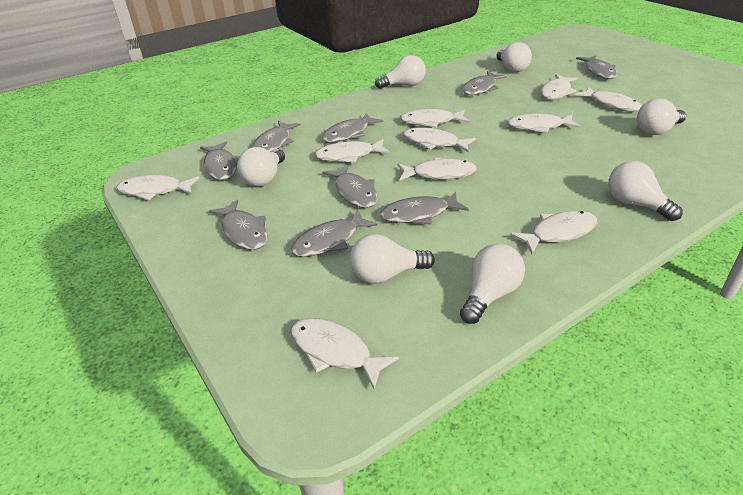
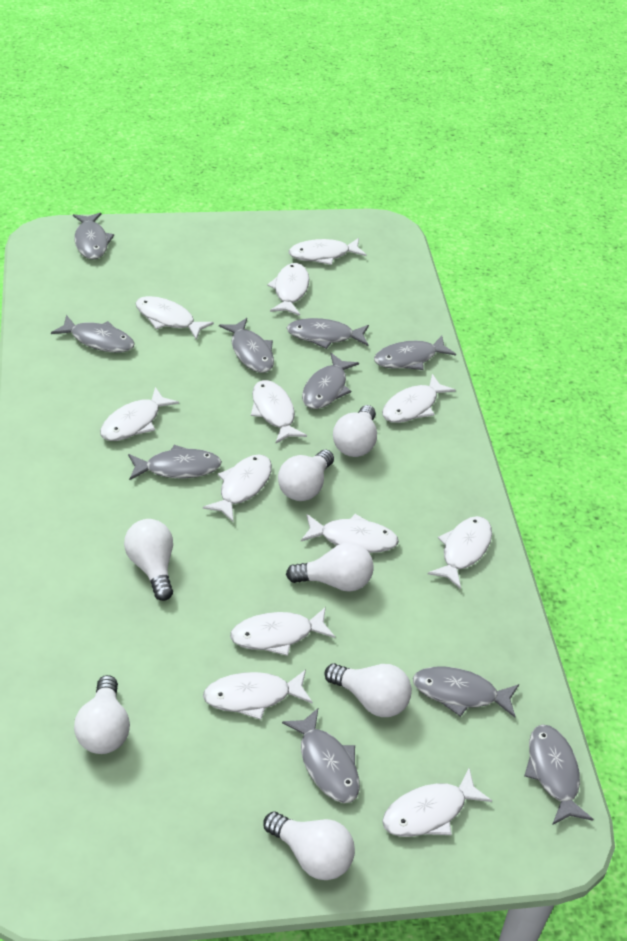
grey fish: [200,141,240,180] [209,200,268,250] [252,121,301,152] [291,209,378,257] [322,113,383,142] [322,164,378,208] [380,192,469,225] [462,71,507,95] [576,56,617,79] = 9 -> [51,315,135,353] [73,212,114,259] [128,445,222,480] [219,318,274,373] [282,708,360,803] [287,318,369,349] [302,353,359,409] [374,336,456,370] [413,667,519,718] [524,724,593,825] = 10
white fish: [117,175,199,200] [291,318,399,390] [315,139,390,163] [398,157,477,181] [400,109,469,128] [403,127,476,152] [507,113,581,133] [510,211,597,254] [541,74,578,100] [575,87,642,112] = 10 -> [100,387,179,441] [136,296,214,340] [203,454,272,522] [203,670,313,720] [230,607,335,656] [251,380,307,444] [267,263,309,316] [289,238,367,265] [301,514,399,553] [382,374,456,423] [382,768,492,837] [428,516,492,589] = 12

